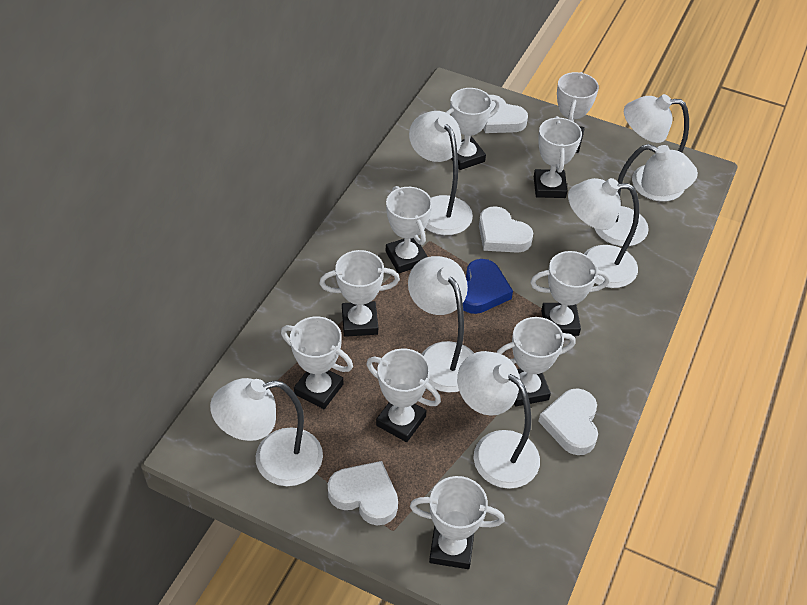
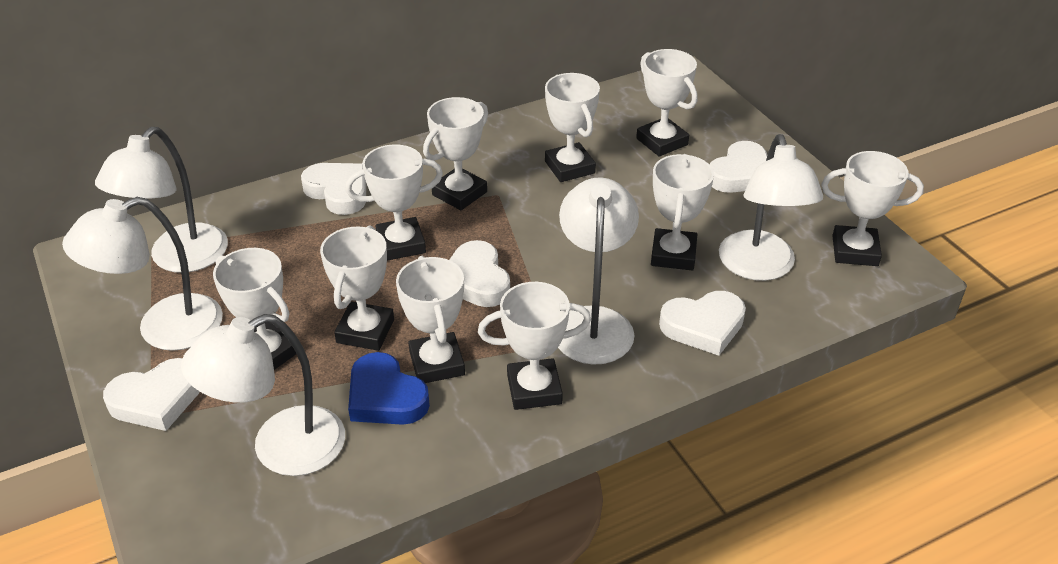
white heart: [328,461,398,525] [479,206,533,253] [483,95,528,133] [538,388,598,455] = 4 -> [103,358,200,431] [301,163,366,215] [449,240,510,307] [659,291,746,356] [709,141,767,193] = 5
white lamp: [210,378,323,486] [408,256,474,393] [409,111,473,235] [457,351,540,489] [568,178,639,288] [594,144,698,246] [624,94,689,202] = 7 -> [62,197,223,351] [95,127,228,273] [181,314,345,476] [558,177,639,365] [719,134,823,281] = 5

